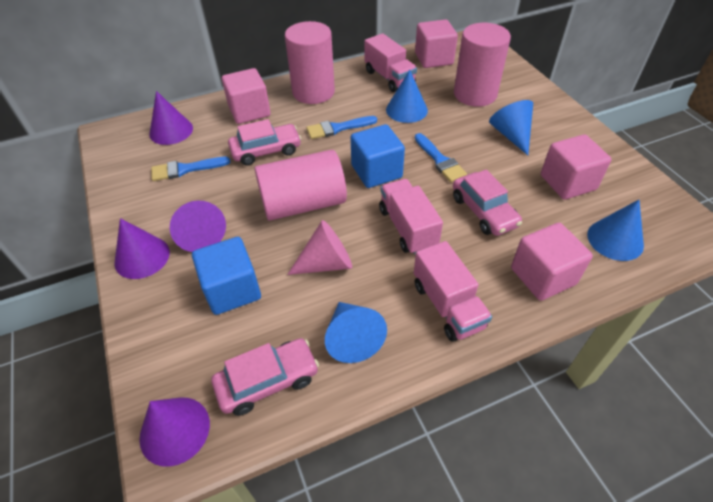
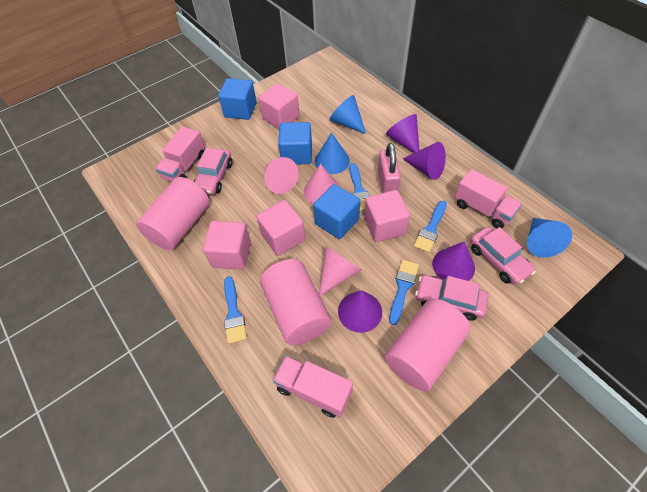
blue brush: [151,157,230,181] [306,116,377,139] [415,133,467,182] = 3 -> [224,276,247,344] [349,163,370,211] [389,260,419,325] [414,201,447,253] = 4
blue cone: [325,302,387,363] [386,70,428,123] [489,100,533,155] [587,200,644,261] = 4 -> [315,133,350,174] [330,95,366,134] [527,218,572,258] = 3
blue cube: [192,237,261,315] [351,124,405,188] = 2 -> [218,78,257,120] [278,122,312,164] [313,184,360,239] = 3
pink cone: [287,220,352,275] = 1 -> [264,157,299,194] [304,164,340,204] [319,247,361,296] = 3
pink padlock: none = 0 -> [378,143,401,193] = 1

